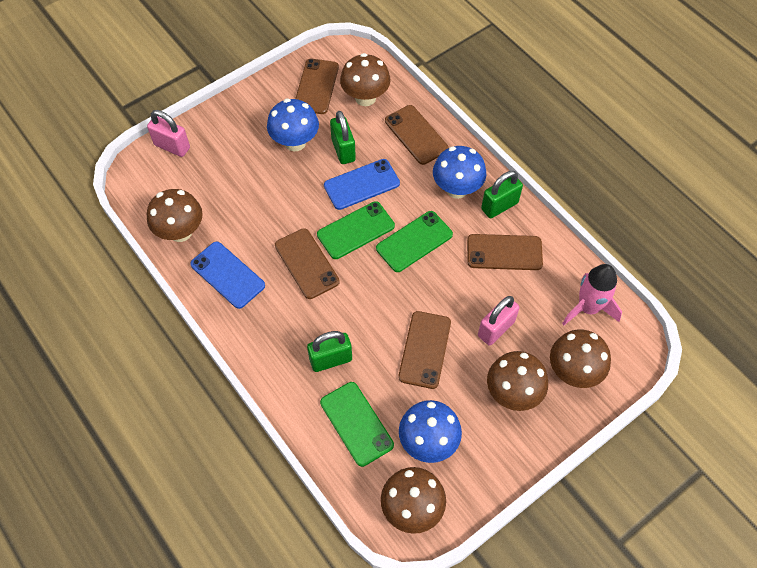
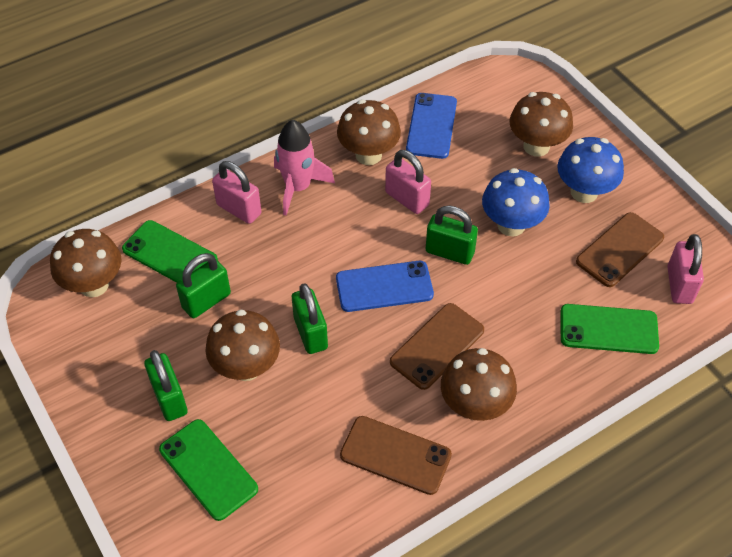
blue mushroom: [267,99,319,151] [399,400,462,463] [433,146,486,199] = 3 -> [482,168,550,237] [557,137,624,203] = 2
brown phone: [275,228,340,299] [295,59,339,114] [385,105,449,165] [398,311,451,389] [467,234,543,270] = 5 -> [340,416,452,495] [390,303,484,390] [576,212,664,287] = 3
green padlock: [307,331,352,372] [330,111,356,164] [481,171,523,218] = 3 -> [144,350,188,421] [176,253,231,318] [292,283,328,354] [426,205,478,265] = 4
pink padlock: [147,110,190,157] [478,296,520,346] = 2 -> [212,161,261,224] [385,150,431,214] [667,234,704,304] = 3

